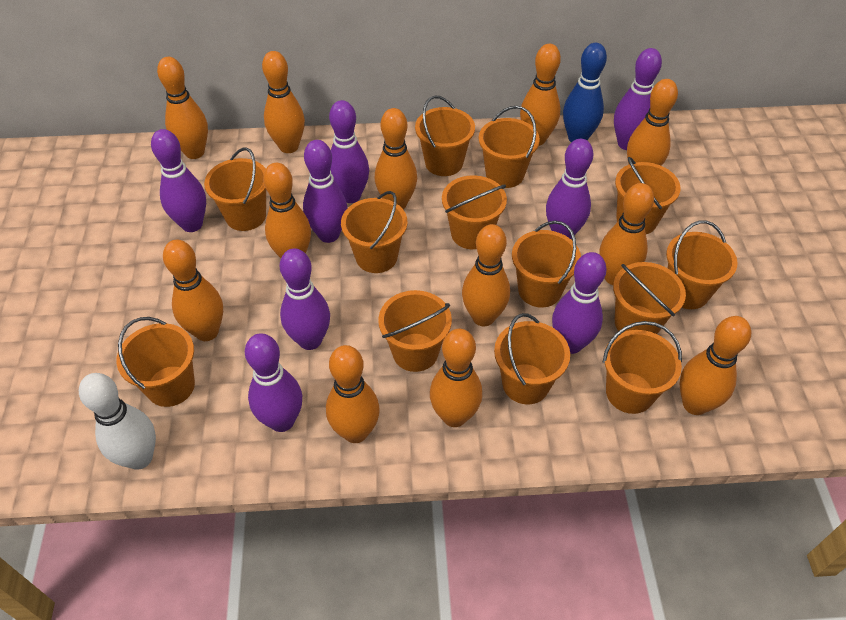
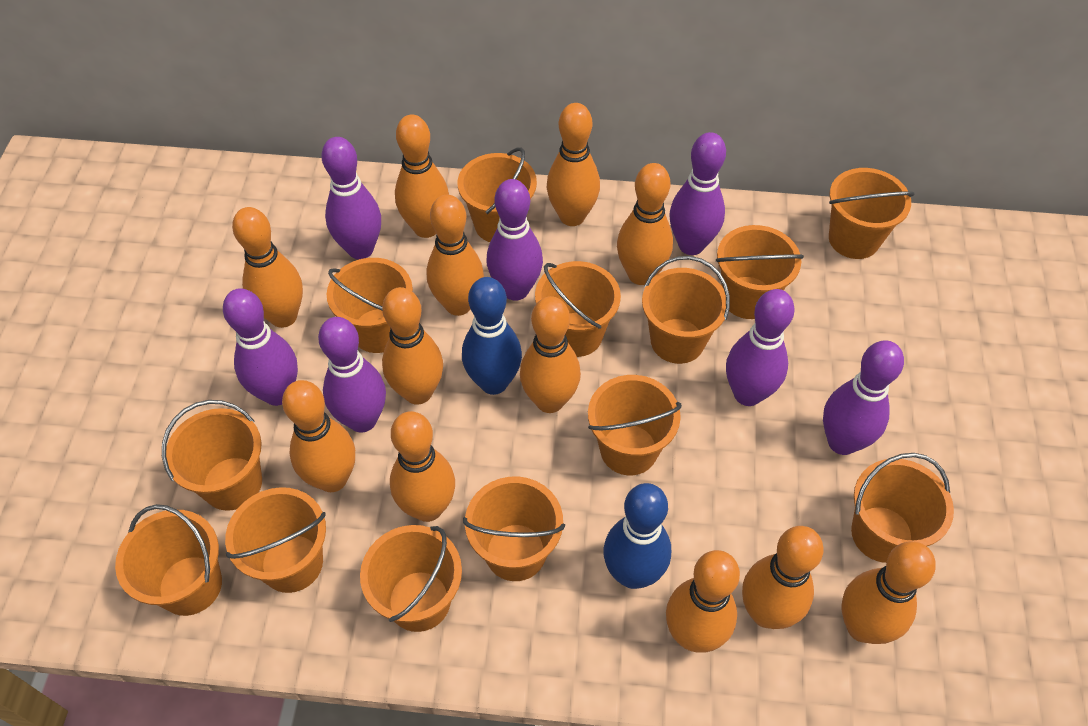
blue bowling pin: [563,43,607,142] = 1 -> [462,277,522,395] [603,483,671,589] = 2
purple bowling pin: [151,129,206,232] [245,333,302,432] [280,248,330,350] [303,140,347,243] [329,100,369,203] [546,139,593,239] [552,252,606,354] [614,48,662,150] = 8 -> [223,288,298,406] [318,317,386,432] [322,137,381,259] [487,179,543,301] [669,132,726,255] [726,289,795,406] [823,341,904,455] = 7
white bowling pin: [79,373,156,470] = 1 -> none = 0

